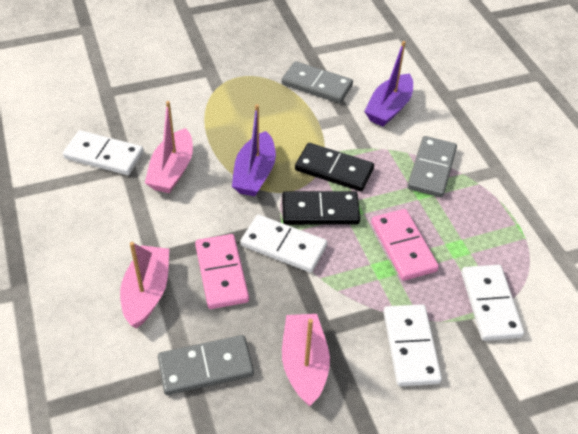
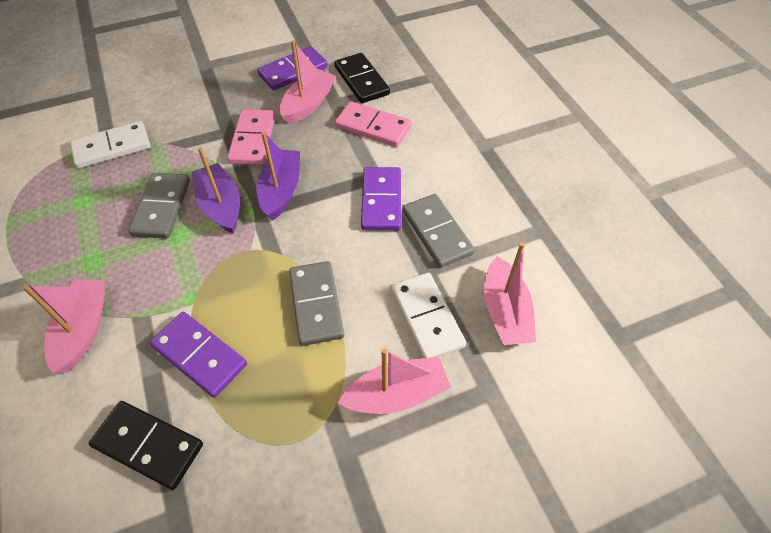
pink boat: [120,242,169,328] [145,101,193,193] [282,314,330,406] = 3 -> [22,279,105,373] [280,40,336,124] [338,349,451,414] [484,243,536,345] = 4
purple domino: none = 0 -> [150,312,247,398] [257,47,328,90] [361,167,401,231] = 3
white domino: [63,130,144,175] [240,215,327,273] [383,304,442,386] [461,265,524,341] = 4 -> [70,121,150,168] [391,273,466,358] = 2

